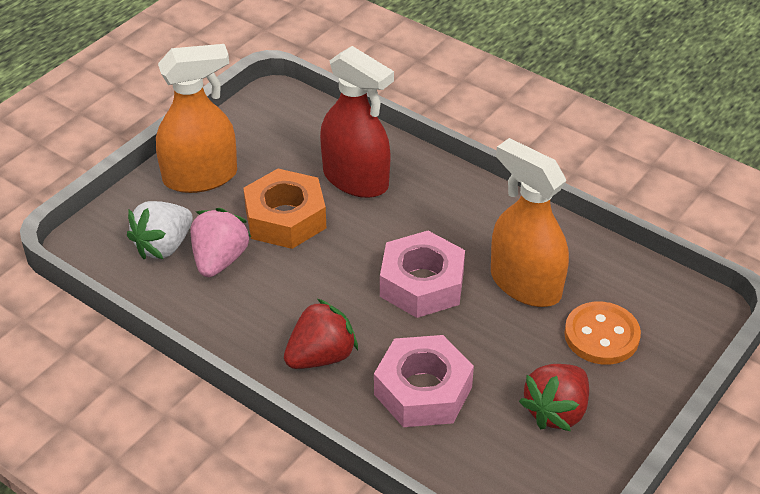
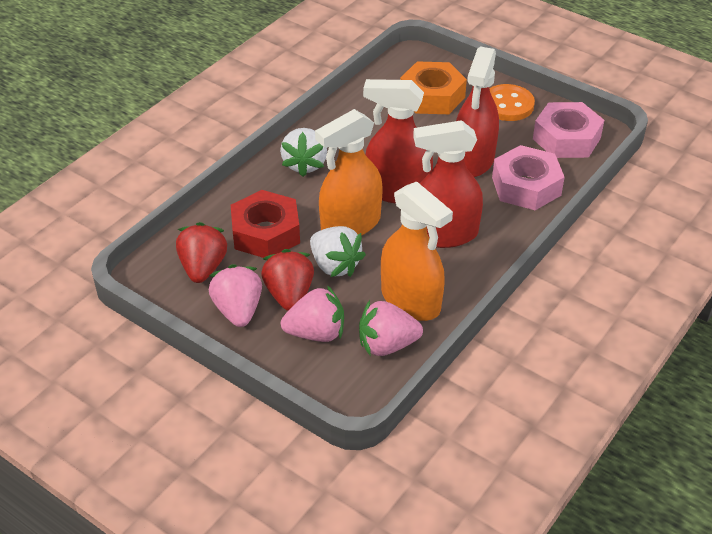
pink strawberry: [191,208,251,277] = 1 -> [209,264,262,327] [281,285,344,342] [359,300,423,356] = 3
red nut: none = 0 -> [231,190,300,258] = 1
red spray bottle: [320,46,394,198] = 1 -> [363,79,433,204] [413,120,483,248] [456,47,499,177] = 3
white strawberry: [127,201,193,259] = 1 -> [280,128,327,177] [310,226,366,277] = 2

